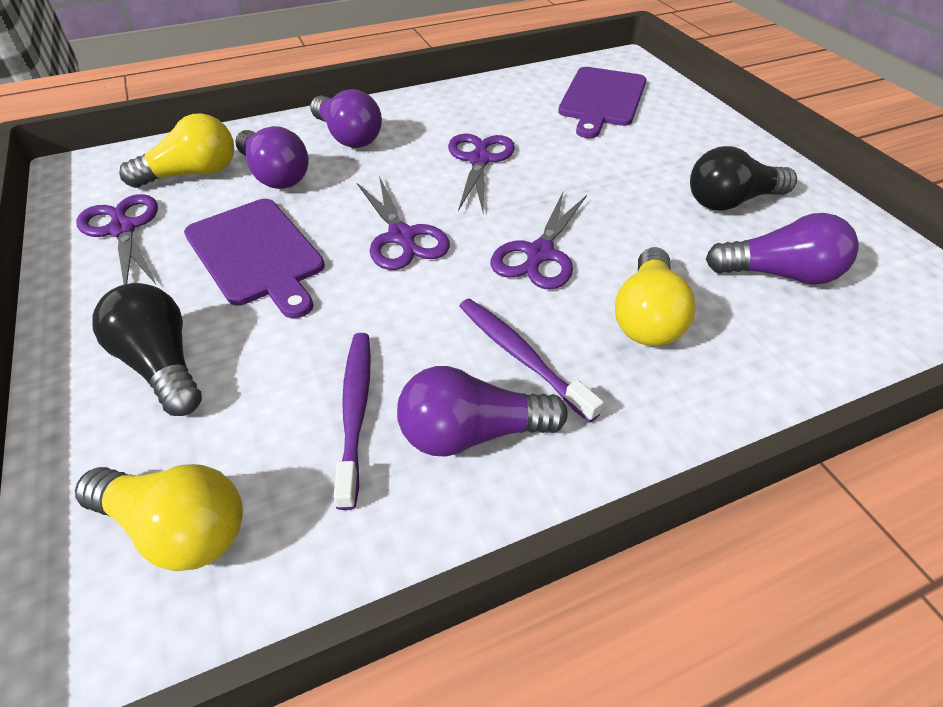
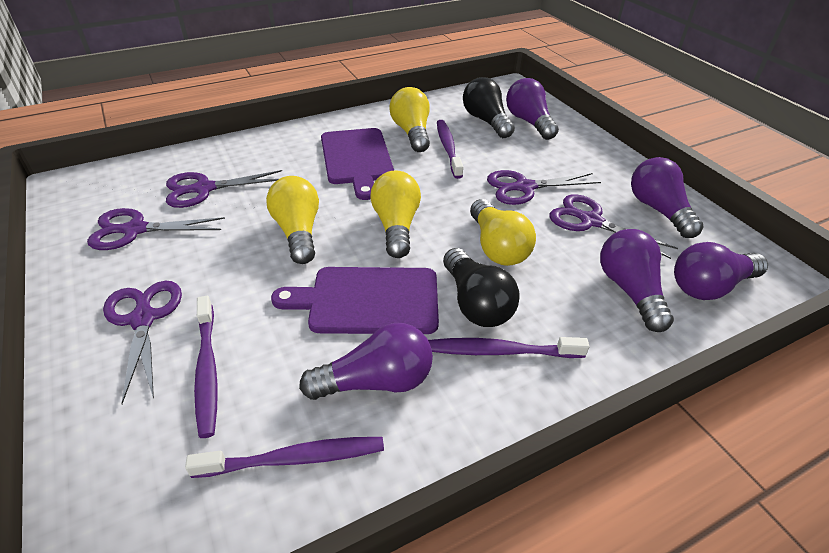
purple light bulb: [235,126,309,189] [310,89,382,148] [397,366,568,456] [706,213,859,285] = 4 -> [299,323,433,400] [506,78,559,140] [600,229,674,332] [631,157,703,238] [674,242,768,300] = 5
purple scissors: [76,194,158,284] [357,176,450,270] [448,133,515,211] [490,192,587,289] = 4 -> [87,208,225,250] [103,281,182,404] [166,170,282,208] [487,170,601,205] [549,194,678,259] = 5
purple toothbrush: [333,333,371,510] [459,299,604,423] = 2 -> [185,437,384,478] [194,296,218,438] [428,337,589,358] [437,120,463,179] = 4
yellow light bulb: [75,464,243,571] [119,113,234,188] [615,247,696,346] = 3 -> [266,176,319,264] [370,170,421,258] [389,87,430,152] [470,199,536,266] = 4

